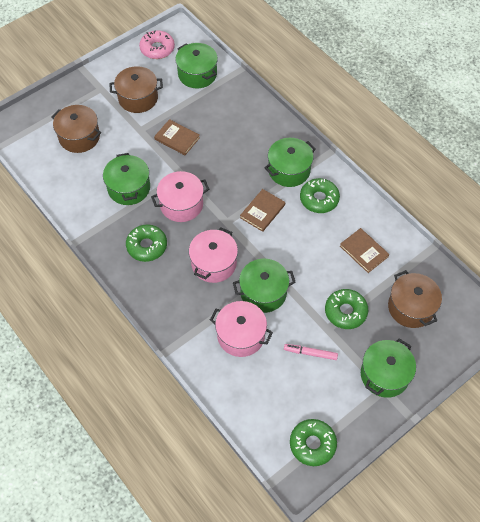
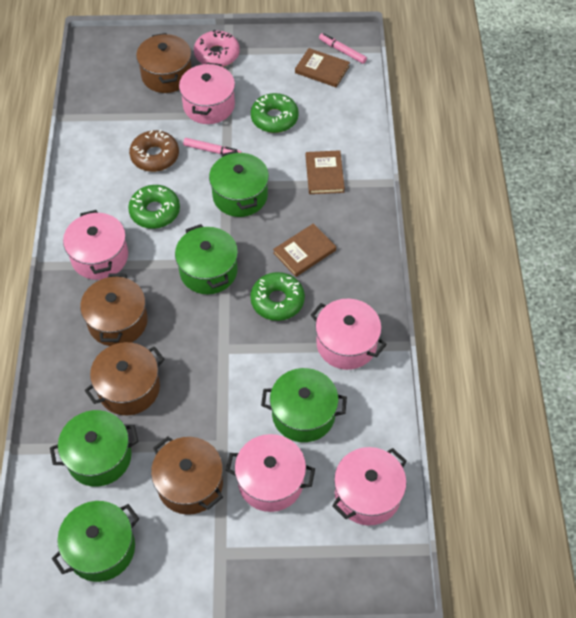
brown donut: none = 0 -> [129,130,179,172] = 1
brown pot: [51,105,101,153] [109,66,163,113] [388,270,442,328] = 3 -> [80,274,148,346] [84,342,165,415] [136,33,191,93] [151,436,223,515] = 4
green donut: [126,225,167,262] [290,419,337,466] [300,178,340,213] [325,289,368,329] = 4 -> [128,185,180,229] [250,272,305,321] [251,93,299,133] = 3
pink marker: [284,344,338,360] = 1 -> [183,138,242,154] [319,33,367,64] = 2
pink pot: [151,171,209,222] [189,228,238,283] [210,301,273,357] = 3 -> [63,210,128,280] [179,63,235,124] [226,434,315,512] [311,299,387,370] [332,447,407,525] = 5

